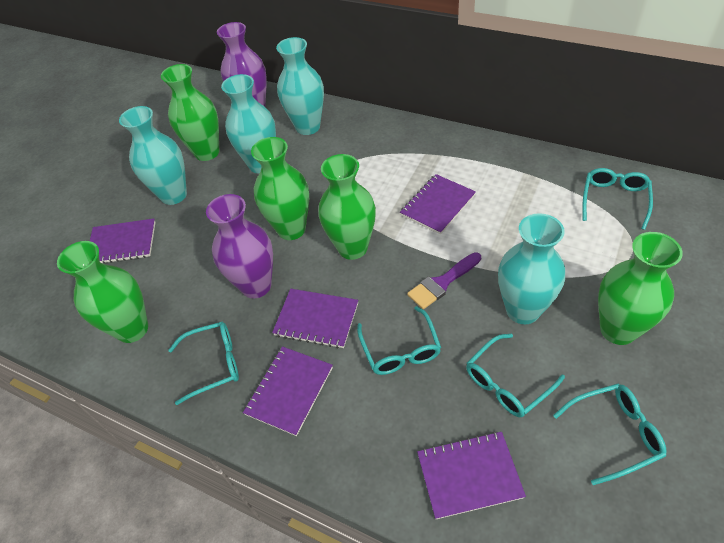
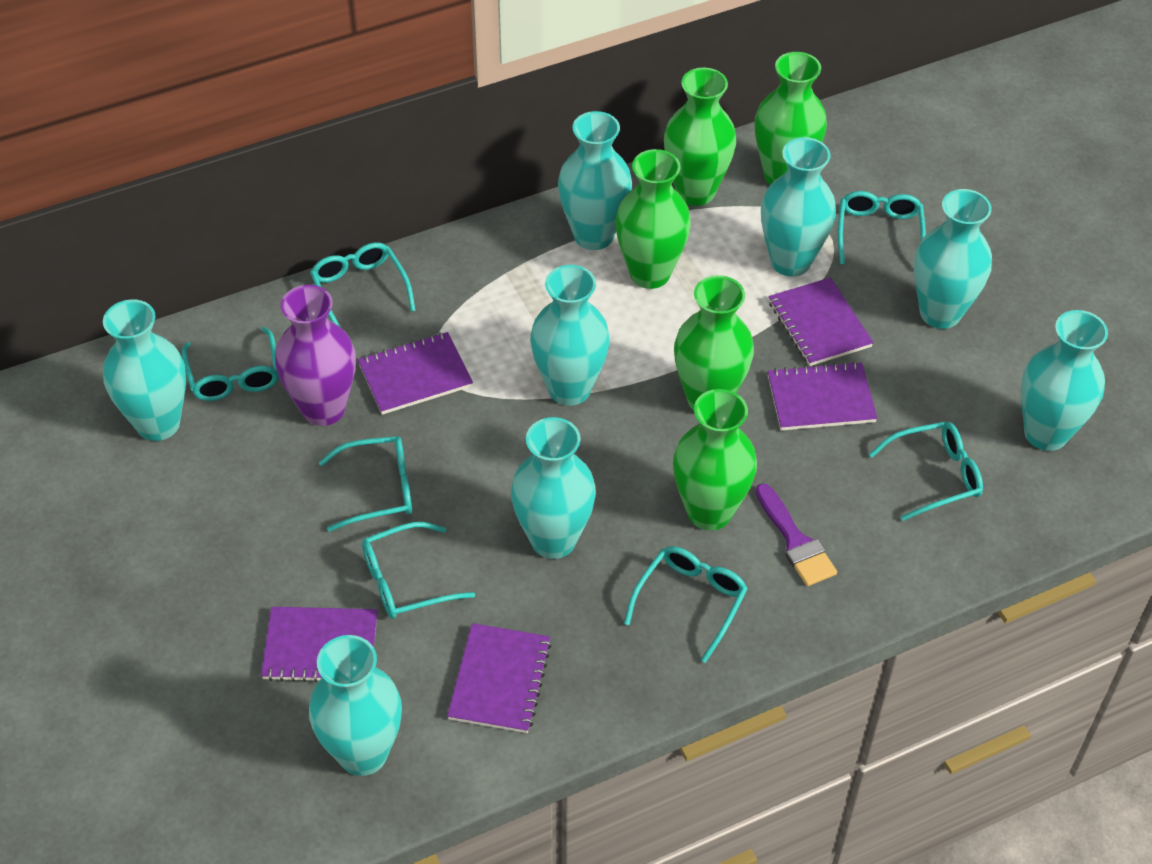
purple vase: [206,194,273,298] [217,22,266,107] = 2 -> [275,285,356,426] = 1
turquoise glasses: [168,322,239,405] [357,306,441,375] [466,334,565,417] [553,384,666,485] [582,168,653,230] = 5 -> [182,327,279,401] [310,242,416,327] [319,436,412,532] [362,522,475,619] [624,546,748,663] [838,191,926,264] [869,422,983,521] = 7
turquoise vase: [119,106,187,205] [221,74,276,174] [276,37,324,135] [498,213,565,324] = 4 -> [103,299,186,441] [309,635,402,776] [511,417,596,559] [530,265,610,406] [558,111,632,250] [761,137,836,277] [914,189,992,329] [1021,310,1108,451] = 8

